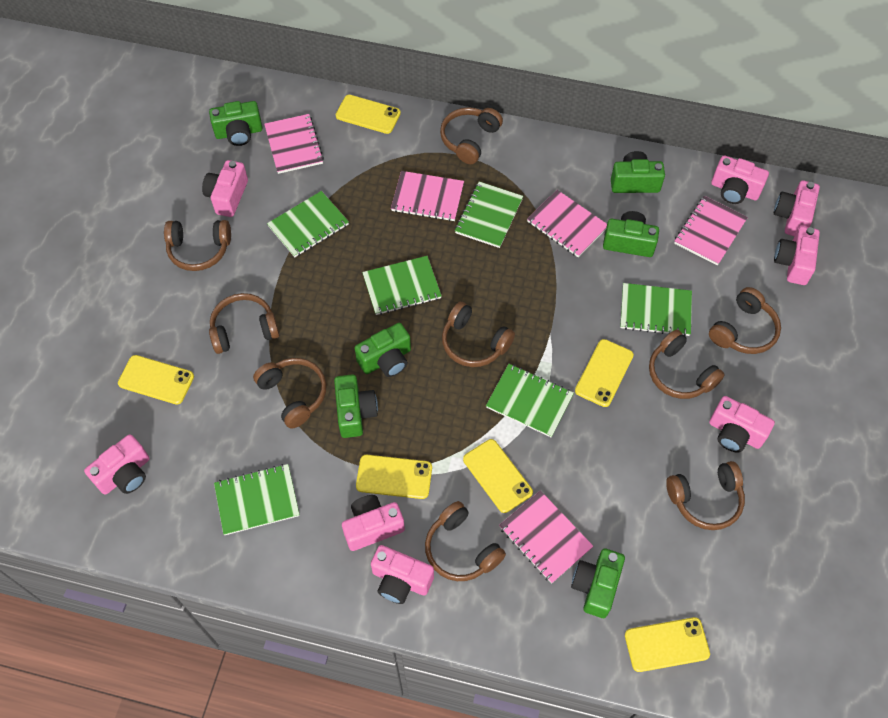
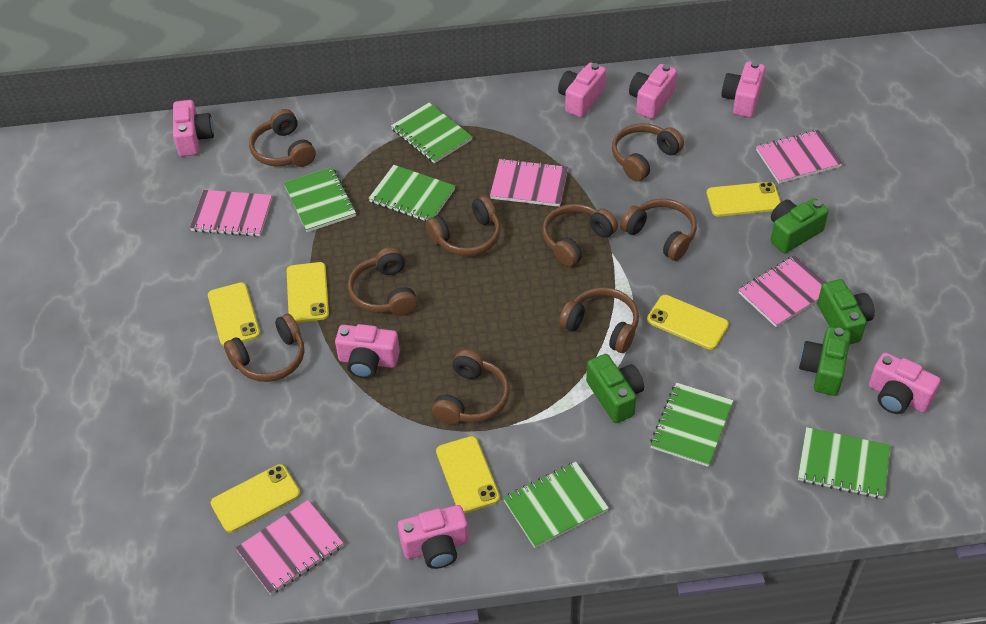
green camera: [209,101,262,146] [334,374,378,438] [354,323,411,377] [571,548,625,618] [603,211,659,257] [611,151,665,193] = 6 -> [586,354,644,423] [771,198,829,253] [799,327,851,396] [817,279,875,345] = 4
pink camera: [84,434,150,495] [202,160,248,217] [342,495,405,551] [371,545,434,604] [709,396,775,452] [711,156,769,204] [774,180,820,236] [774,226,820,285] = 8 -> [173,100,214,156] [335,324,400,378] [398,505,469,569] [558,63,606,117] [629,64,677,119] [721,61,765,117] [869,352,940,414] = 7

